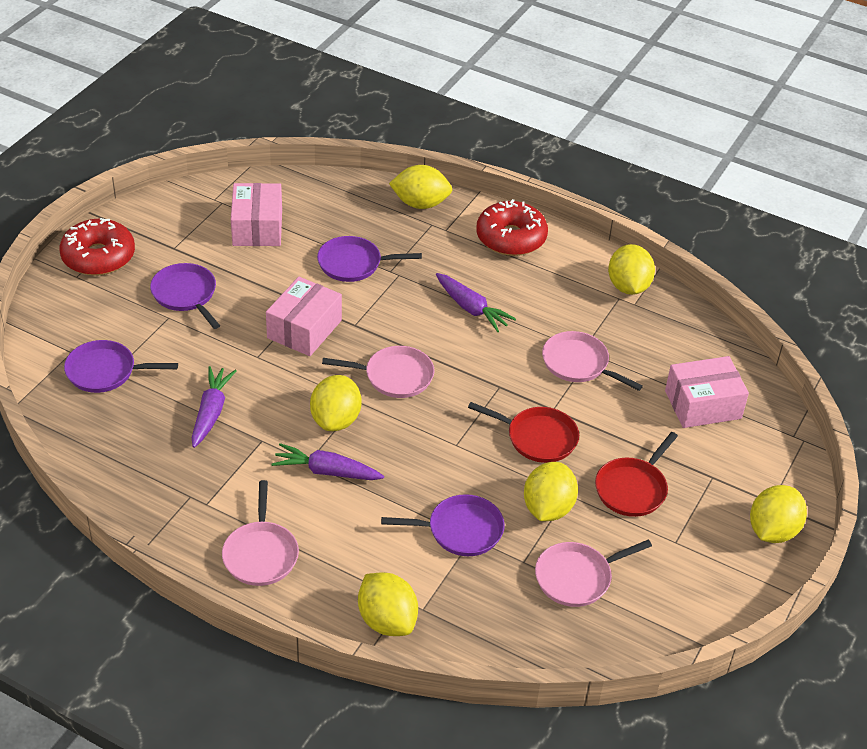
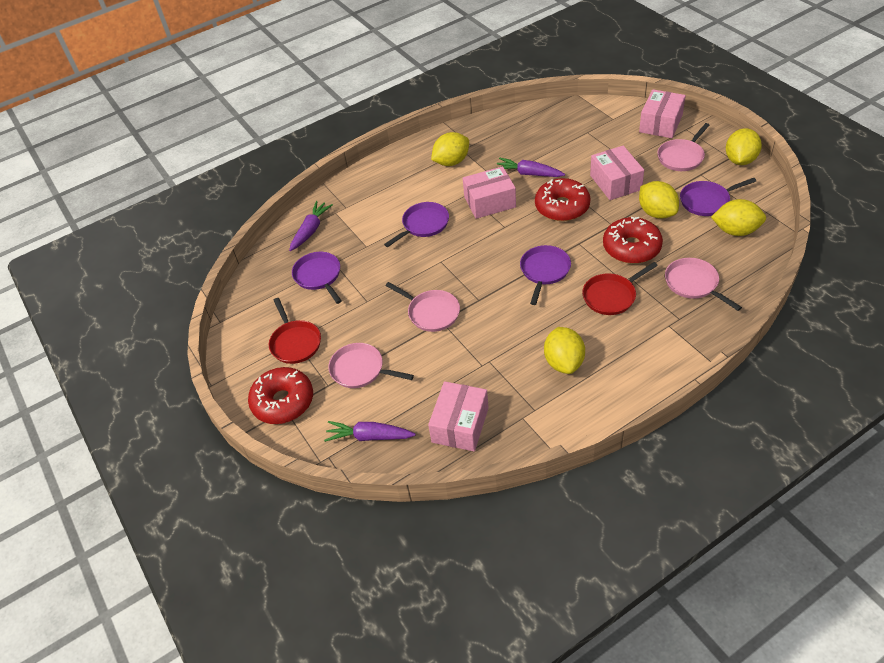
pink box: [231,183,282,246] [266,277,342,356] [665,356,749,428] = 3 -> [428,381,489,451] [463,166,516,219] [590,146,644,200] [639,89,686,138] = 4
red donut: [59,218,135,276] [476,199,548,256] = 2 -> [248,367,313,424] [535,178,591,221] [603,217,663,264] = 3
yellow lemon: [310,375,361,431] [358,572,418,636] [389,165,452,209] [524,462,578,521] [608,244,655,295] [750,485,807,543] = 6 -> [431,132,469,166] [544,327,585,374] [639,181,679,219] [711,199,766,236] [726,128,762,165] = 5

